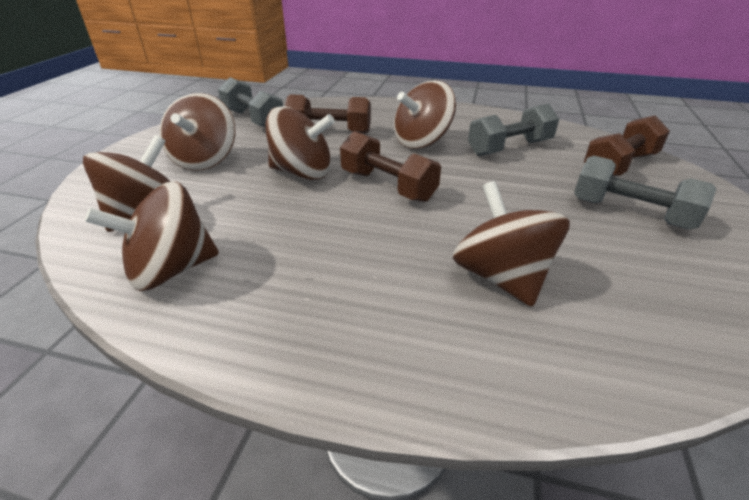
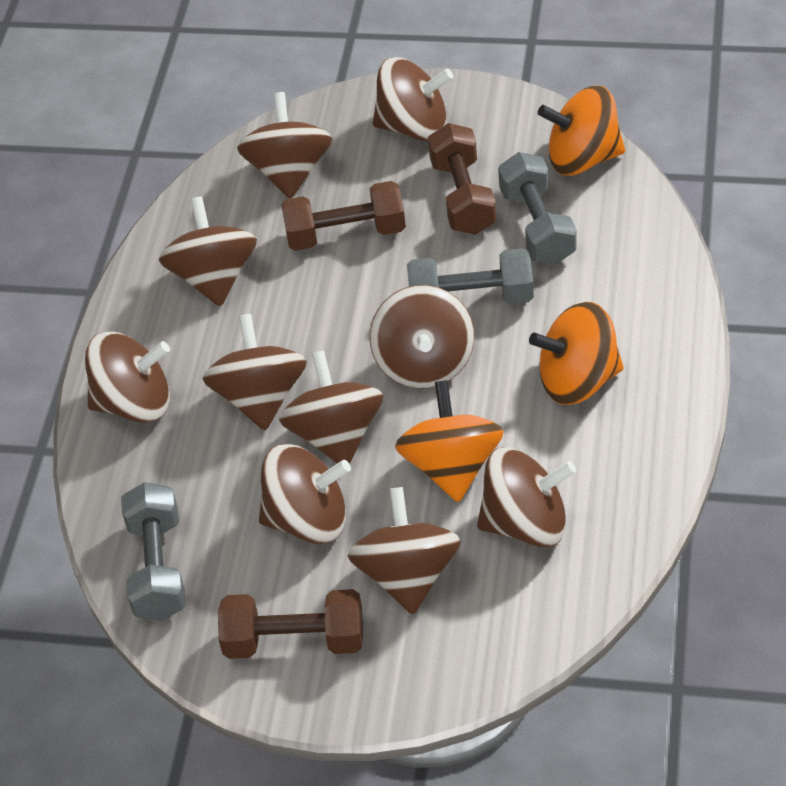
brown spinning top: [83,135,170,232] [85,181,219,291] [160,93,235,171] [265,106,335,180] [394,81,456,149] [453,181,570,307] = 6 -> [85,332,170,423] [159,196,257,307] [202,314,307,431] [237,92,332,199] [259,444,351,544] [279,350,384,464] [347,487,461,614] [370,285,474,389] [373,57,453,141] [477,447,576,547] = 10
orange spinning top: none = 0 -> [395,380,504,502] [529,302,624,405] [538,86,625,176] = 3

